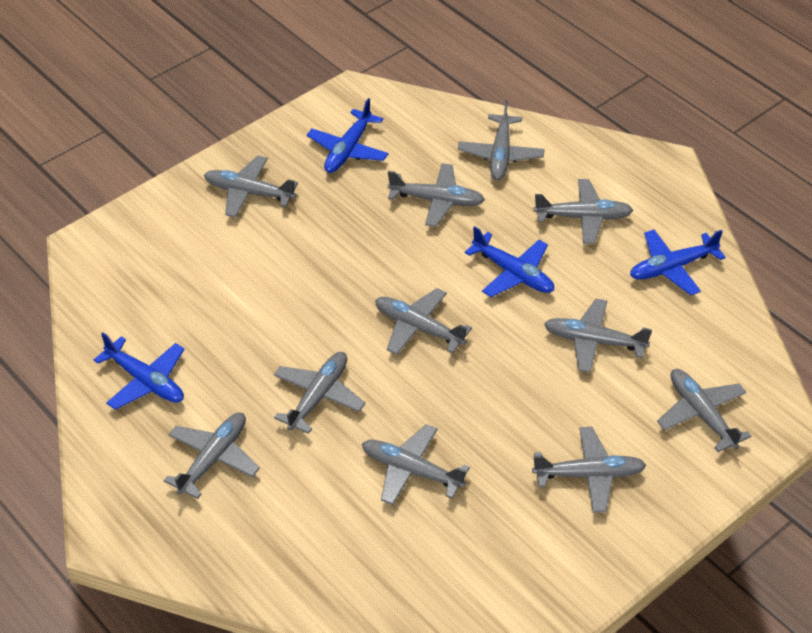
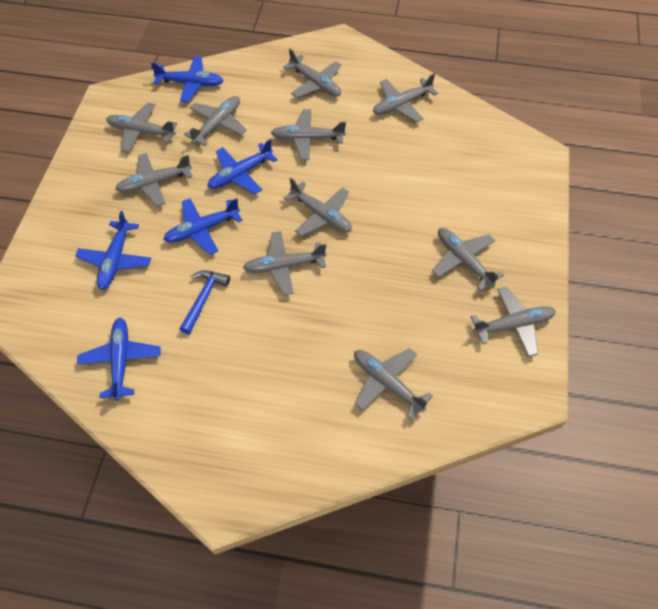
blue hammer: none = 0 -> [180,270,230,334] = 1
blue plane: [94,332,185,410] [307,98,389,173] [465,226,554,297] [630,230,726,295] = 4 -> [75,211,151,290] [77,317,161,401] [151,56,224,102] [163,198,242,255] [207,139,278,194] = 5

